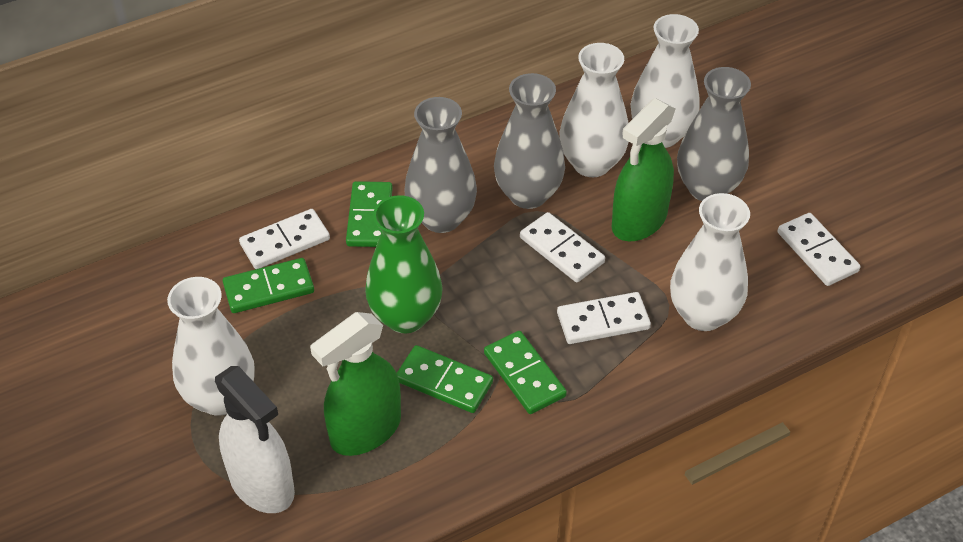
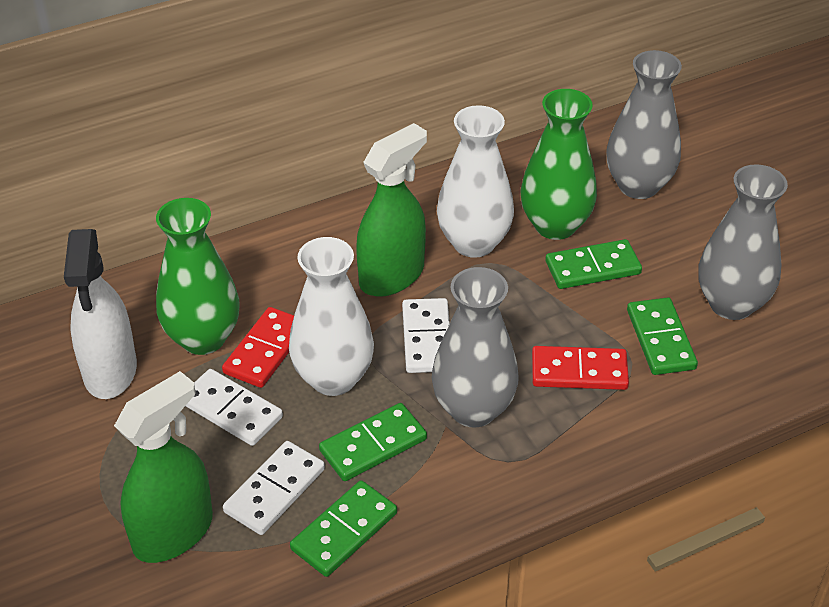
green vase: [365,195,443,333] = 1 -> [156,198,240,355] [520,89,597,240] = 2
red domino: none = 0 -> [222,307,294,388] [532,346,629,390] = 2
white domino: [239,209,330,269] [520,212,605,282] [557,292,651,344] [778,213,860,286] = 4 -> [186,369,283,446] [223,441,325,535] [402,298,450,373] = 3
white vase: [167,277,255,416] [559,43,629,177] [631,14,700,148] [670,193,750,331] = 4 -> [289,237,374,396] [437,105,514,258] = 2

